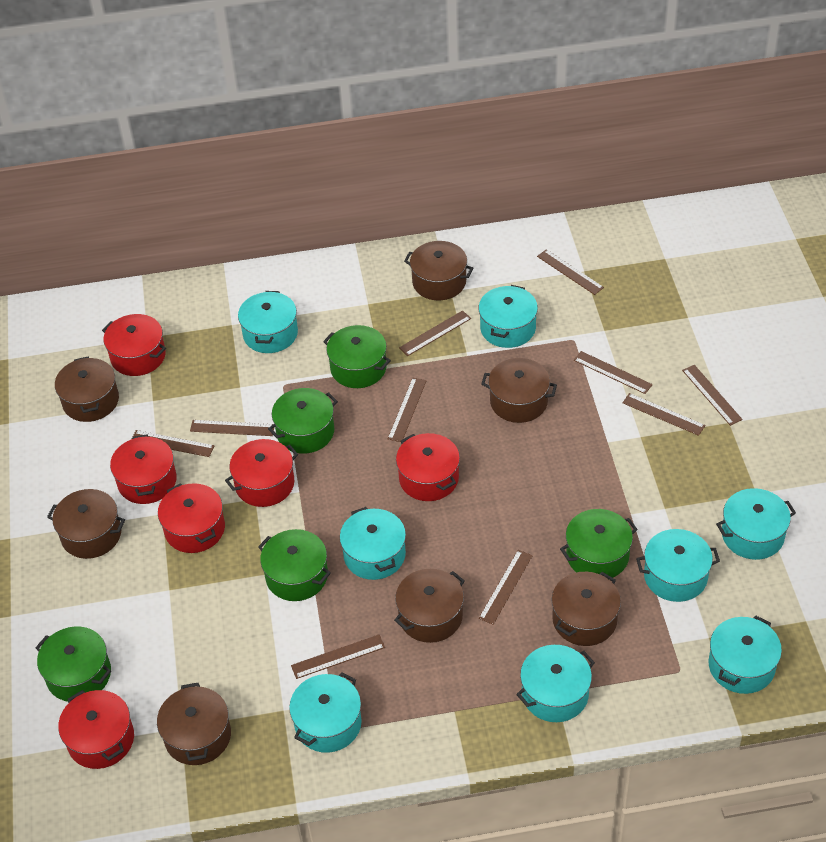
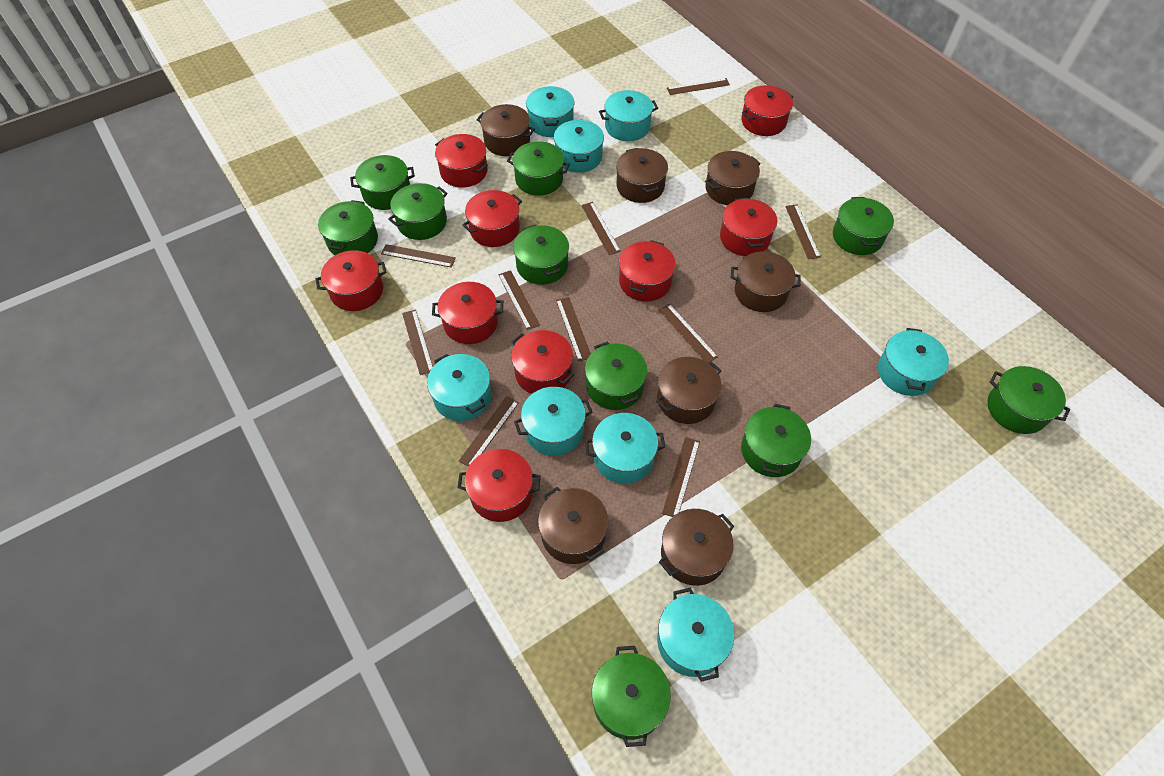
green pot: [36,627,111,702] [258,529,331,601] [268,388,338,454] [323,325,391,388] [560,509,638,578] = 5 -> [318,200,378,255] [350,155,415,210] [388,183,448,240] [507,141,570,196] [513,225,569,285] [585,341,647,410] [592,646,671,747] [741,404,811,477] [833,197,894,255] [987,366,1070,434] = 10
red pot: [58,690,134,769] [102,314,166,376] [110,435,177,504] [158,483,225,553] [225,439,298,507] [396,433,460,501] = 6 -> [315,250,387,311] [432,282,503,344] [435,134,488,188] [458,449,540,522] [463,190,522,247] [511,330,574,394] [619,240,676,302] [720,198,777,256] [741,85,793,136] = 9

